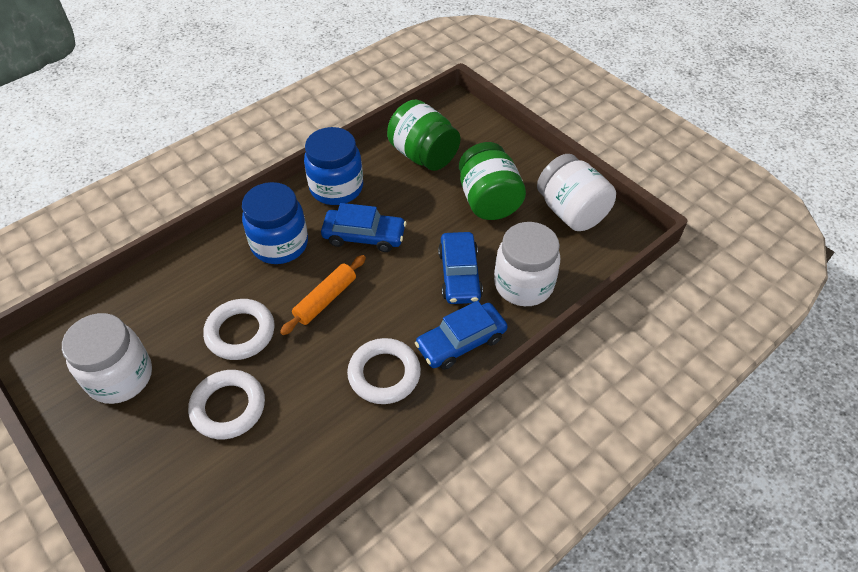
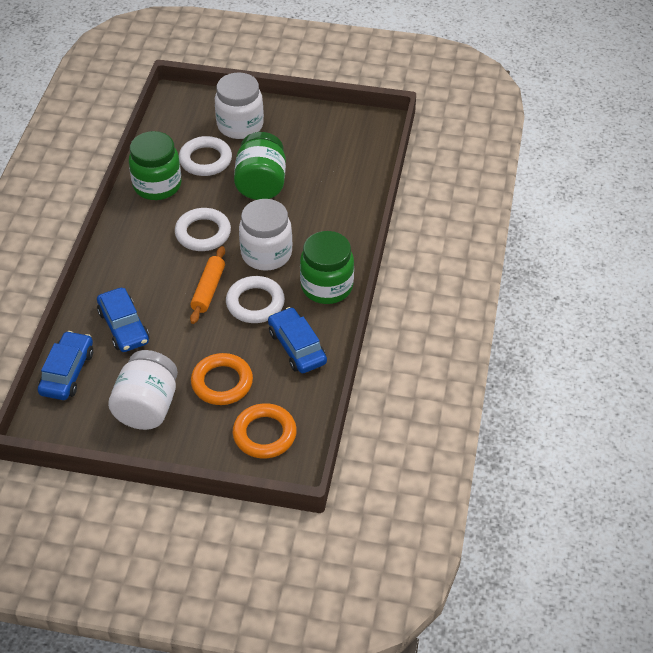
blue jar: [242,182,308,264] [304,127,363,205] = 2 -> none = 0
green jar: [387,100,461,171] [459,142,526,220] = 2 -> [129,131,182,200] [234,132,286,200] [300,231,354,304] = 3
orange ring: none = 0 -> [191,353,253,405] [233,403,297,458] = 2

